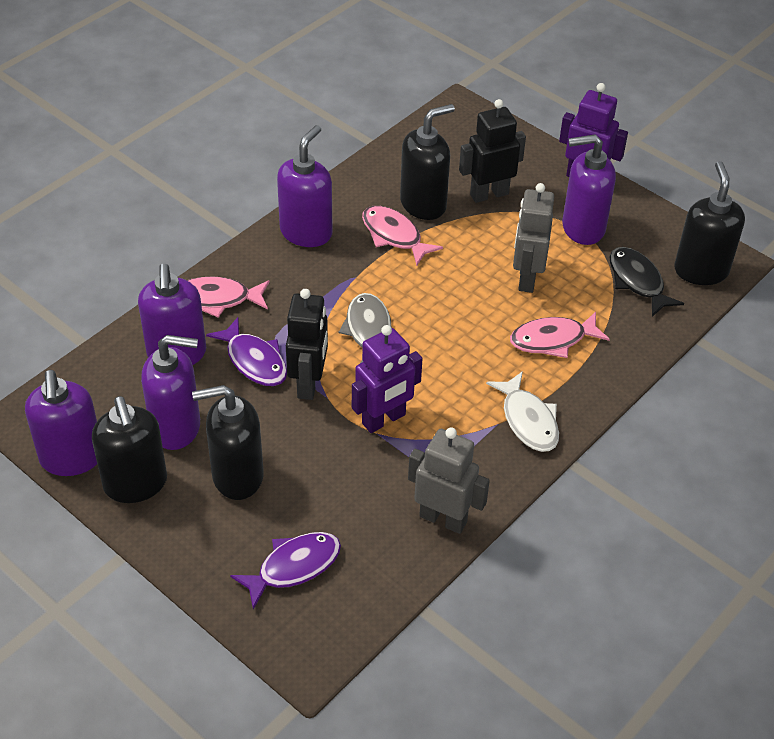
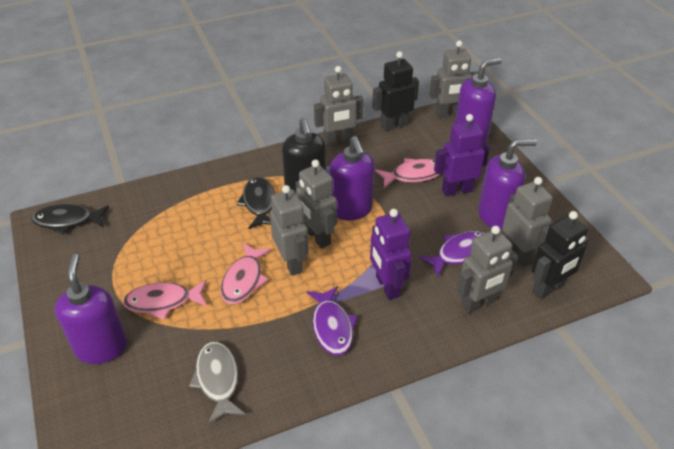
black fish: [609,247,684,317] = 1 -> [32,204,109,235] [236,177,275,229] = 2
black soap dispenser: [92,396,167,503] [192,385,264,500] [400,104,455,220] [674,161,745,285] = 4 -> [282,117,326,192] = 1
grey robot: [408,427,490,534] [513,183,554,293] = 2 -> [270,185,309,276] [296,160,337,249] [314,66,364,146] [429,40,478,118] [457,226,518,314] [502,177,553,267] = 6
purple soap dispenser: [25,370,97,476] [138,263,206,365] [141,335,200,450] [277,125,333,247] [562,134,616,245] = 5 -> [55,254,127,364] [330,136,375,220] [455,58,502,142] [478,139,537,230] = 4
white fish: [486,371,559,452] = 1 -> none = 0

